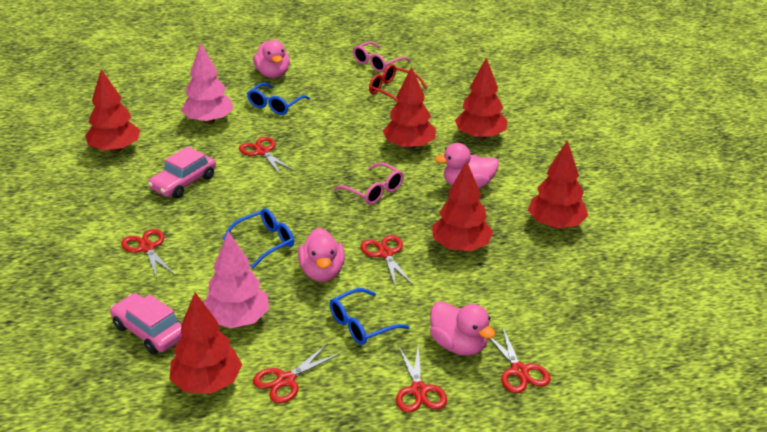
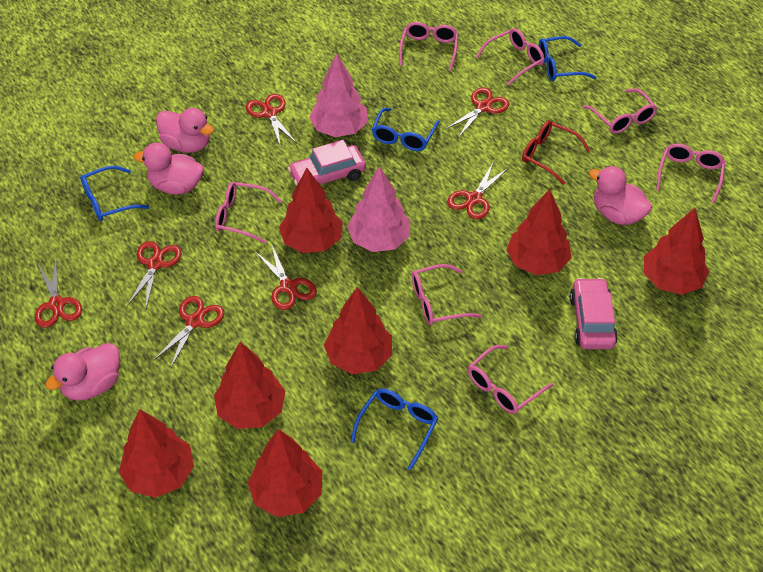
blue glasses: [222,208,294,269] [247,83,310,115] [329,288,410,345] = 3 -> [80,166,150,221] [351,388,438,470] [372,108,440,151] [539,36,597,81] = 4
pink glasses: [334,163,404,205] [353,42,411,72] = 2 -> [215,182,282,244] [399,22,458,71] [411,264,482,325] [468,345,553,414] [476,28,544,86] [583,89,657,134] [656,143,725,203] = 7
red scissors: [121,229,175,279] [239,137,294,174] [253,344,341,403] [361,235,413,288] [396,345,447,413] [490,326,551,393] = 6 -> [35,261,82,328] [127,241,181,308] [153,296,224,369] [246,94,296,148] [255,244,317,310] [445,87,509,137] [447,163,509,219] = 7
red tree: [85,69,140,153] [170,292,242,394] [383,66,436,150] [432,162,493,251] [455,58,508,140] [528,140,588,229] = 6 -> [119,409,194,498] [214,342,285,429] [248,429,322,517] [279,168,343,253] [324,287,392,374] [506,189,571,275] [644,208,709,295] = 7

